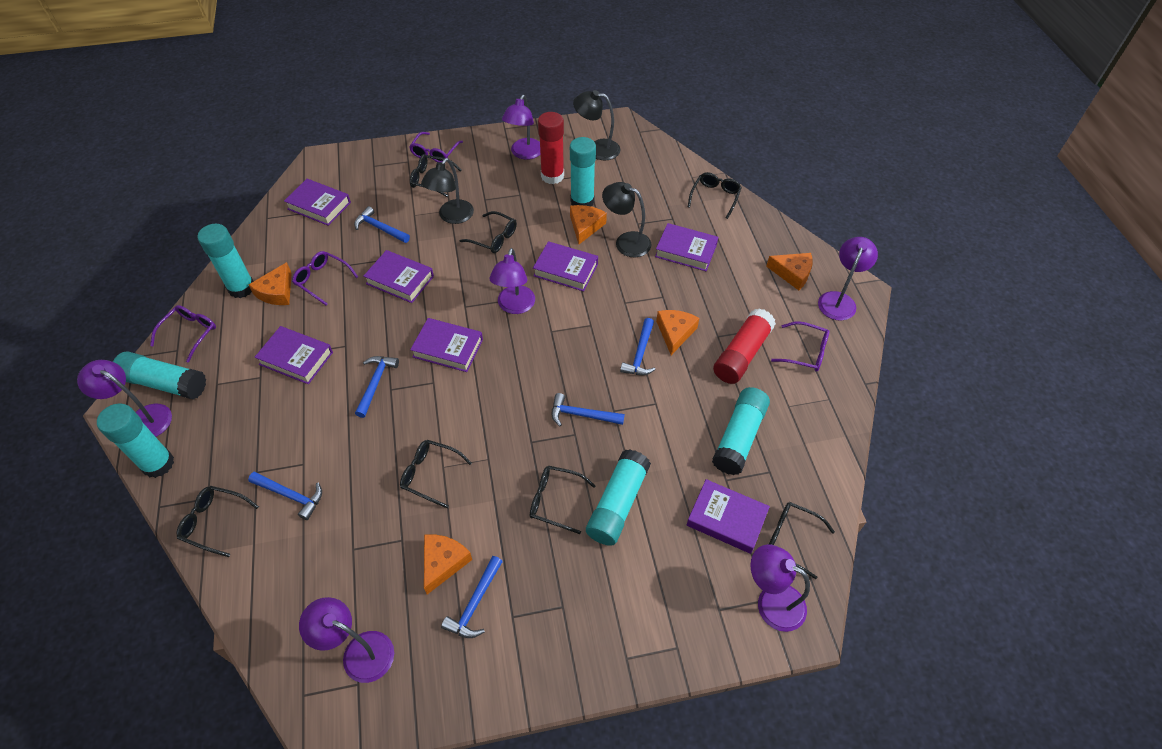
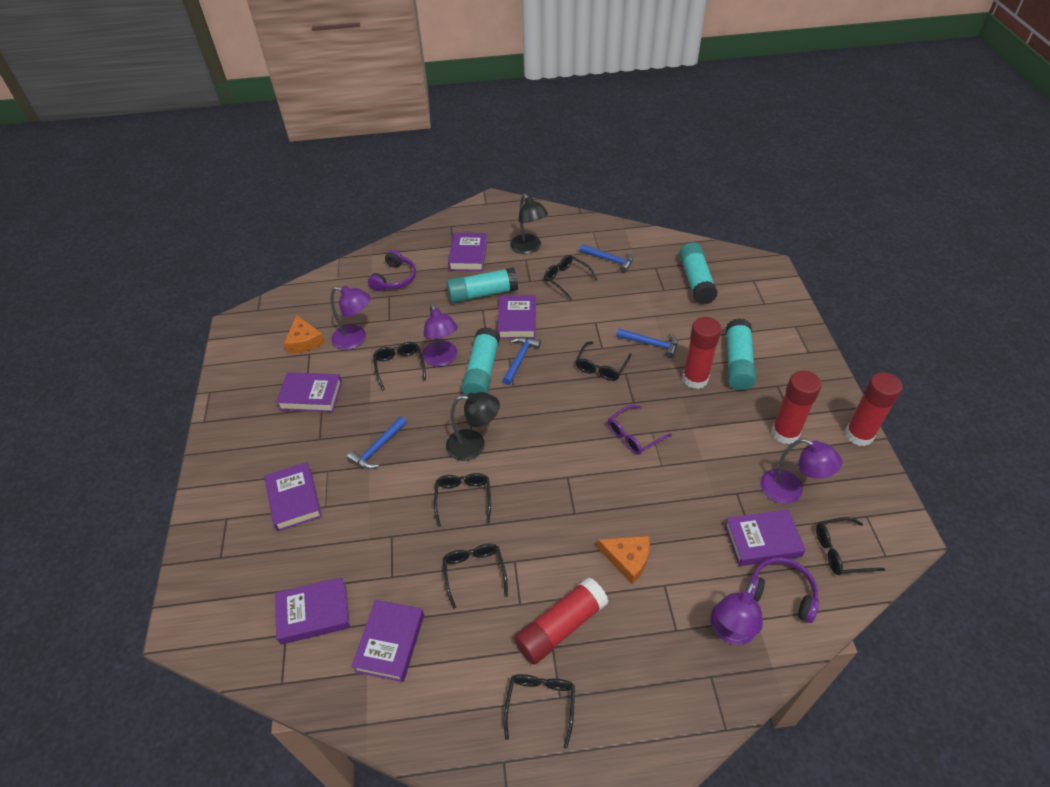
black lamp: [421,158,474,224] [573,90,621,160] [602,182,651,257] = 3 -> [446,392,500,461] [510,194,548,254] = 2
blue hammer: [248,472,322,520] [354,206,410,243] [355,356,399,418] [441,556,503,638] [552,393,625,426] [620,318,656,375] = 6 -> [347,416,407,469] [502,337,541,385] [580,244,633,273] [616,328,678,358] = 4
orange cheese: [249,262,292,305] [424,534,472,595] [570,205,607,244] [656,310,699,355] [766,253,812,290] = 5 -> [284,315,325,353] [597,536,650,584] = 2
purple glasses: [150,305,216,363] [292,251,358,306] [409,132,463,162] [771,321,829,372] = 4 -> [608,405,672,455] = 1
purple headphones: none = 0 -> [368,250,416,291] [748,558,819,623] = 2
purple lamp: [77,360,172,437] [299,597,394,683] [489,248,535,314] [502,95,540,160] [751,544,810,632] [818,237,878,321] = 6 -> [331,286,371,350] [422,304,458,367] [710,581,763,645] [761,439,842,504] = 4
red glue stick: [538,112,564,184] [713,308,776,384] = 2 -> [514,577,609,665] [682,317,721,389] [771,371,822,444] [845,372,902,446] = 4
turquoise glue stick: [97,403,174,478] [113,351,206,400] [198,224,254,298] [570,137,596,206] [586,449,651,546] [712,387,770,475] = 6 -> [447,267,518,303] [461,327,500,396] [679,242,718,304] [726,318,756,390] = 4

